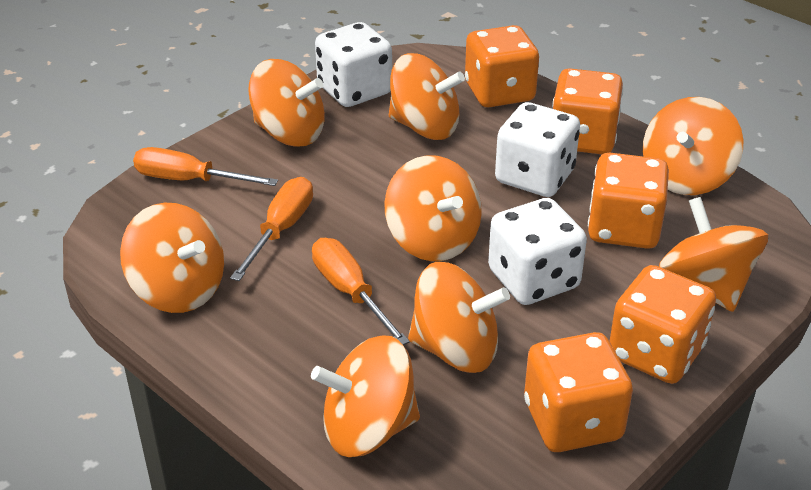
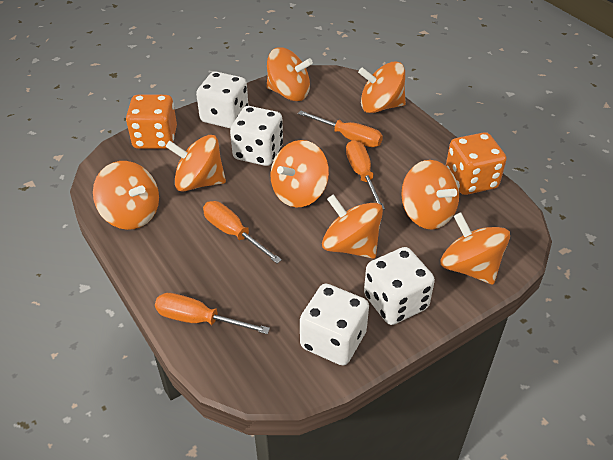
orange dice: [465,25,539,108] [524,332,633,452] [552,68,623,154] [588,153,669,249] [610,265,716,384] = 5 -> [126,95,177,149] [446,132,507,195] = 2
orange screwdriver: [133,147,278,186] [230,177,313,281] [312,238,410,345] = 3 -> [155,293,270,334] [203,201,282,263] [298,110,383,147] [346,140,385,210] = 4
white dice: [315,22,392,107] [488,198,587,305] [495,102,580,197] = 3 -> [196,72,248,128] [230,106,283,166] [300,283,369,365] [364,247,435,325] = 4

